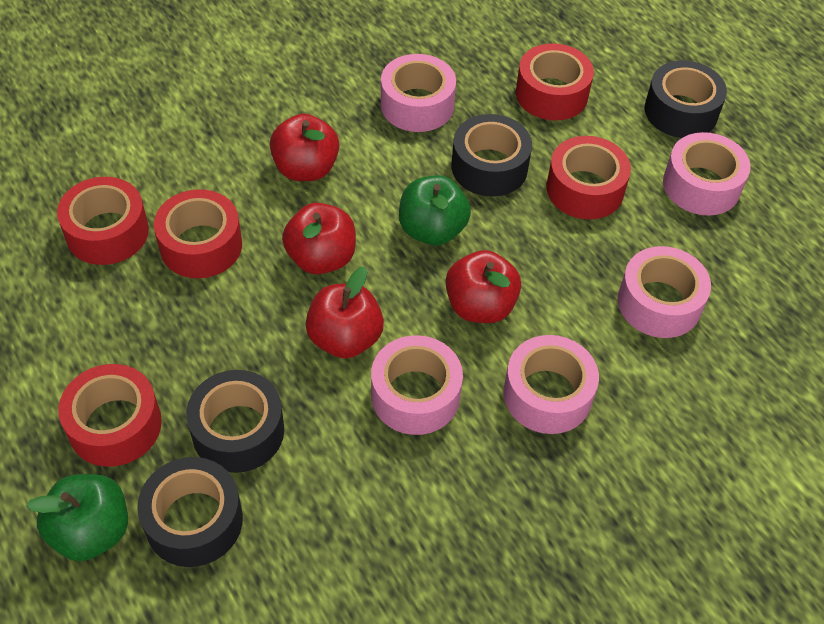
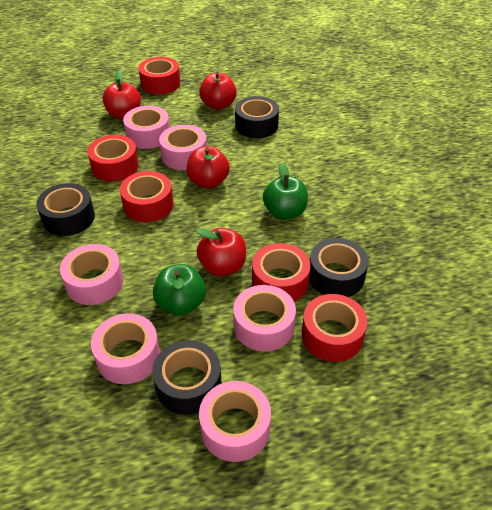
pink tape: [371,335,463,435] [381,54,456,132] [504,335,599,434] [618,246,711,338] [663,132,751,216] = 5 -> [60,244,123,305] [91,313,160,384] [123,106,170,149] [159,125,207,170] [199,381,271,462] [233,285,296,352] = 6

